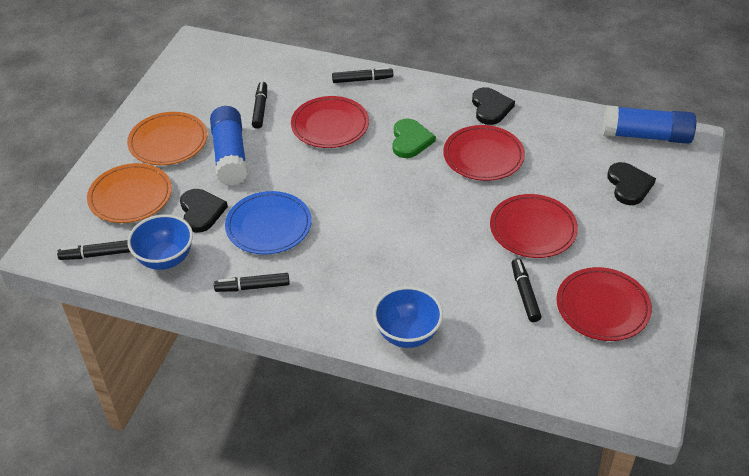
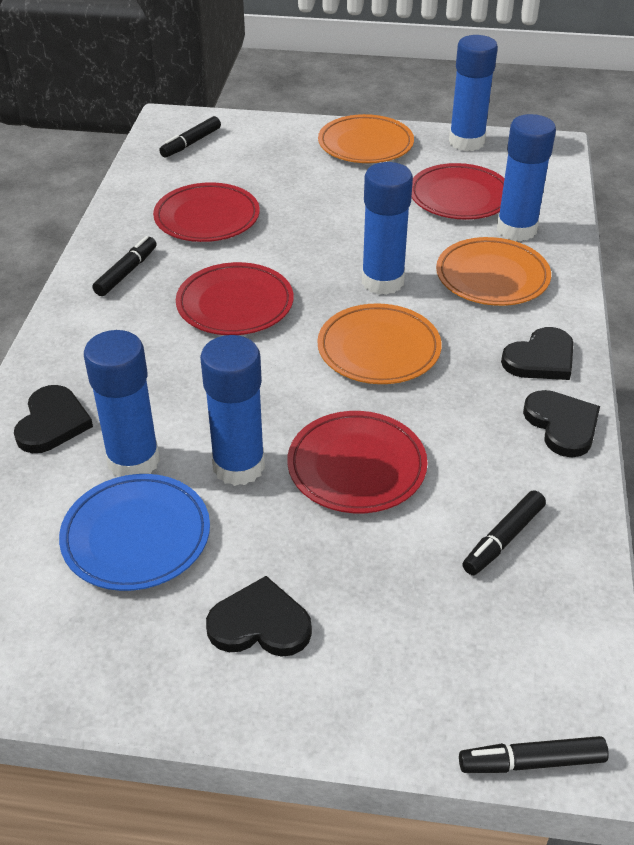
black heart: [180,189,228,233] [472,87,515,125] [607,162,656,205] = 3 -> [14,385,93,453] [206,576,312,657] [501,327,574,380] [523,390,600,457] = 4
black marker: [57,240,130,260] [214,273,290,292] [252,82,267,129] [332,67,393,83] [511,258,541,322] = 5 -> [92,236,157,296] [159,116,221,158] [459,736,609,773] [462,490,546,575] = 4
blue bowl: [127,214,193,270] [373,286,443,348] = 2 -> none = 0
blue glue stick: [210,106,248,186] [603,105,696,144] = 2 -> [84,330,160,477] [200,335,265,486] [362,162,413,295] [449,35,498,151] [497,114,556,241] = 5
green heart: [393,118,436,158] = 1 -> none = 0
orange plate: [87,163,172,223] [127,112,207,165] = 2 -> [318,114,414,163] [318,303,442,384] [436,237,551,306] = 3

